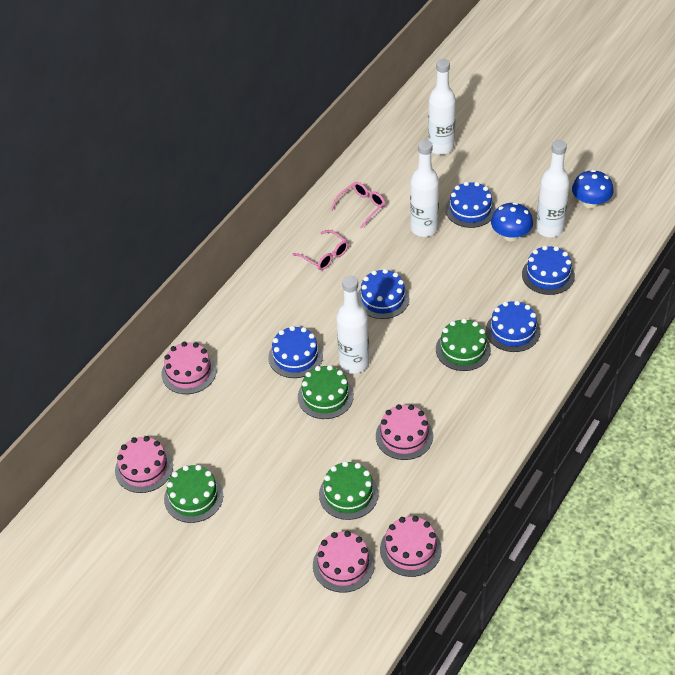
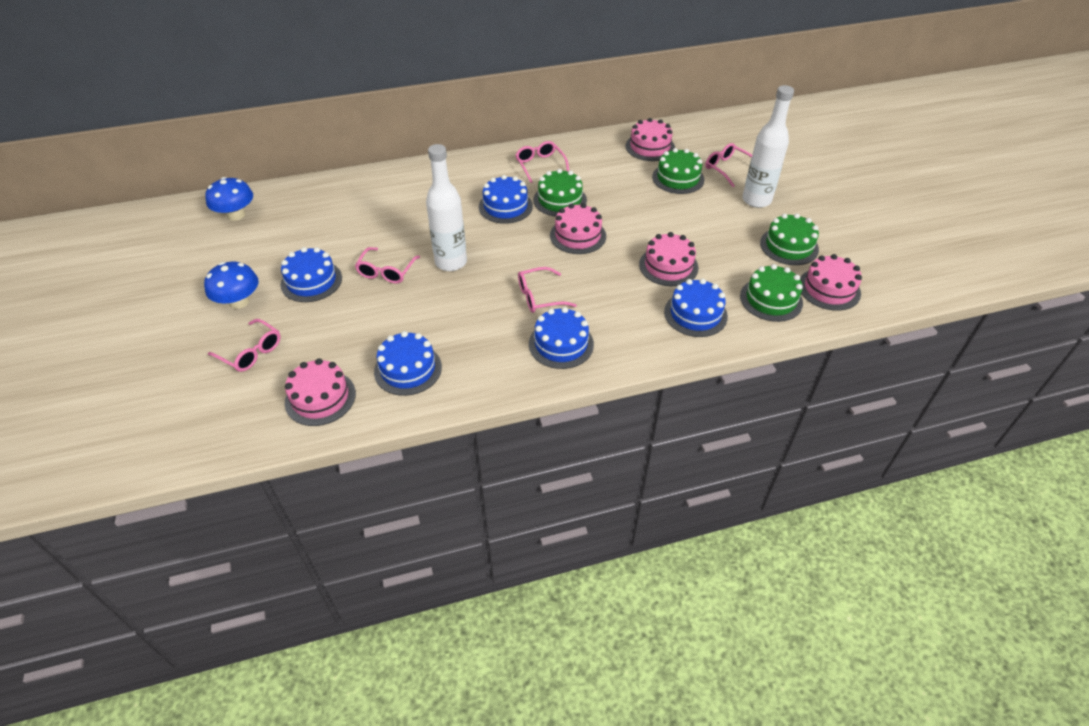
pink glasses: [293,230,349,270] [331,182,385,229] = 2 -> [208,319,281,372] [355,247,420,284] [515,141,569,183] [518,267,577,313] [705,143,752,187] = 5
white bottle: [336,276,369,373] [410,140,439,237] [428,59,456,155] [536,140,570,237] = 4 -> [426,144,467,271] [742,85,794,208] = 2

